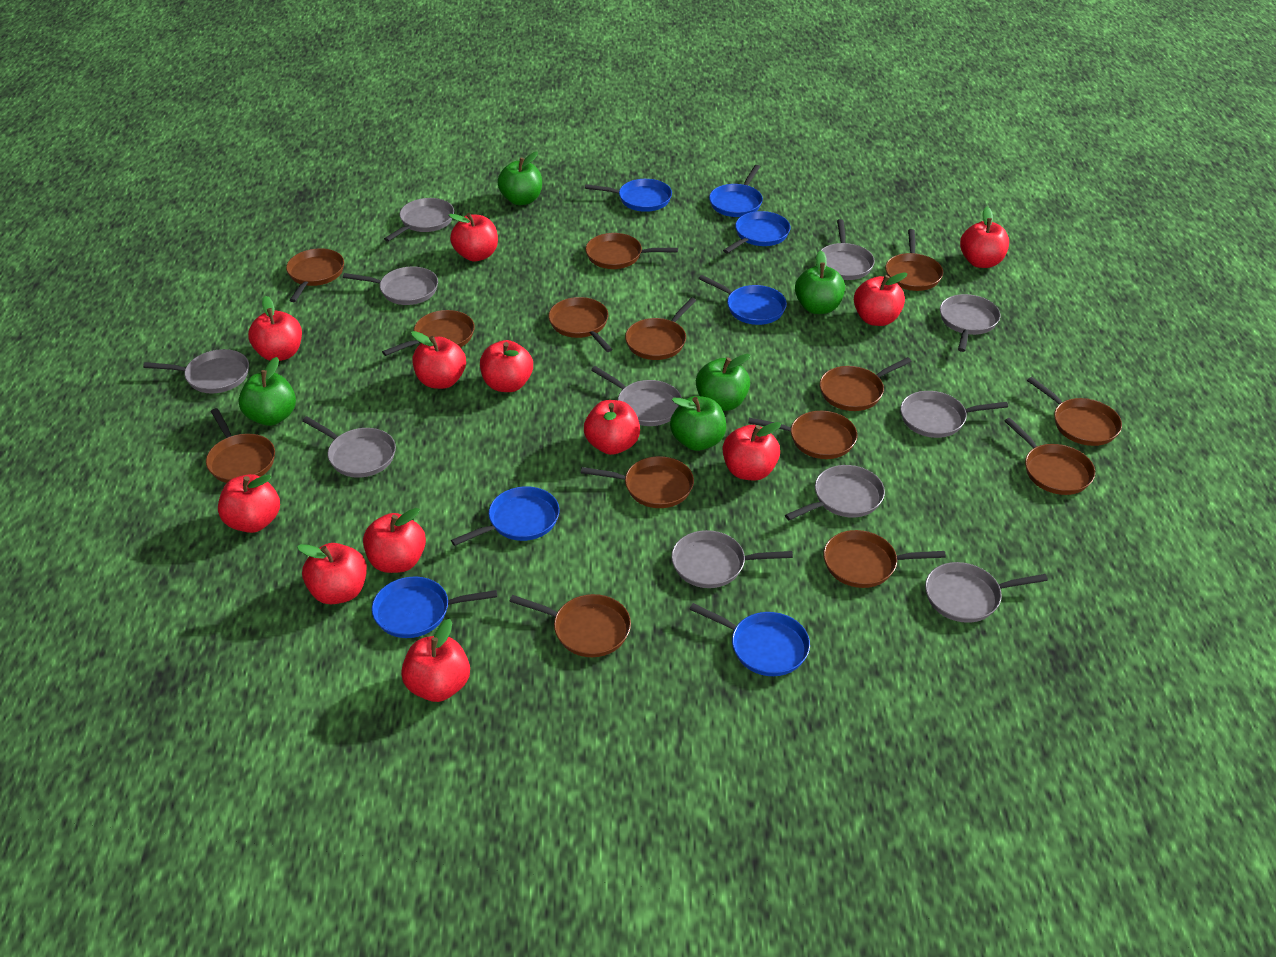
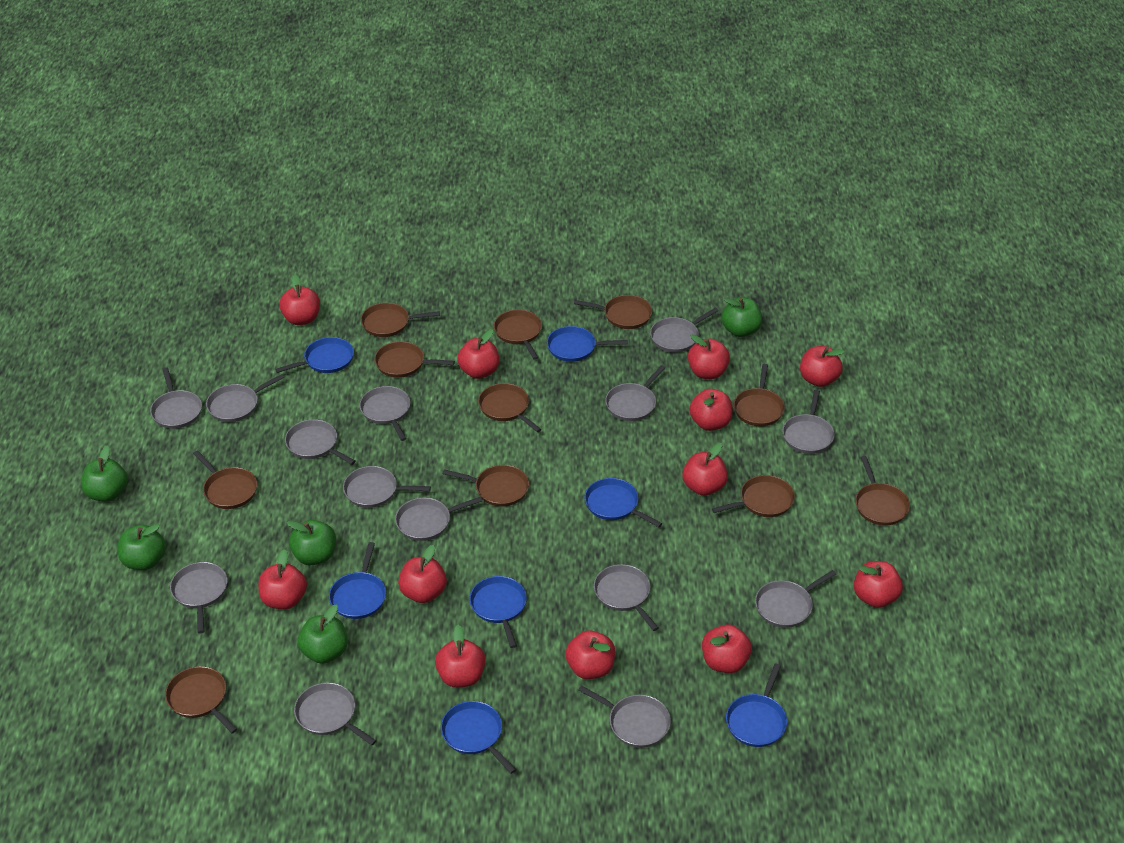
brown pan: [206,408,275,483] [286,248,344,302] [382,310,475,356] [509,594,631,657] [548,297,612,352] [581,456,694,508] [585,233,678,269] [625,298,696,360] [748,411,857,459] [820,357,912,411] [823,530,946,588] [885,229,943,291] [1005,418,1095,495] [1027,377,1122,446] = 14 -> [165,666,237,734] [193,450,257,509] [361,303,440,337] [374,341,455,378] [443,465,529,507] [478,383,541,432] [494,310,542,360] [574,295,652,329] [712,475,795,517] [734,364,785,426] [855,456,910,526] = 11
grey pan: [143,349,249,393] [302,416,396,478] [343,266,438,305] [384,198,454,242] [591,366,682,426] [671,530,793,588] [785,465,885,520] [821,219,875,280] [900,391,1008,438] [925,562,1048,623] [940,294,1001,352] = 11 -> [150,367,202,429] [170,562,227,633] [206,374,284,422] [285,419,356,465] [294,682,376,745] [343,466,431,508] [359,386,411,441] [395,497,482,541] [578,685,671,748] [594,564,658,631] [605,365,665,421] [650,308,718,353] [755,570,836,628] [782,390,835,454] = 14

